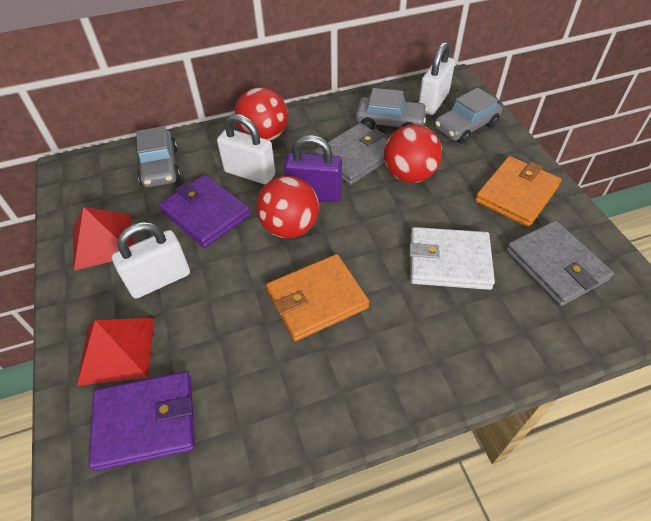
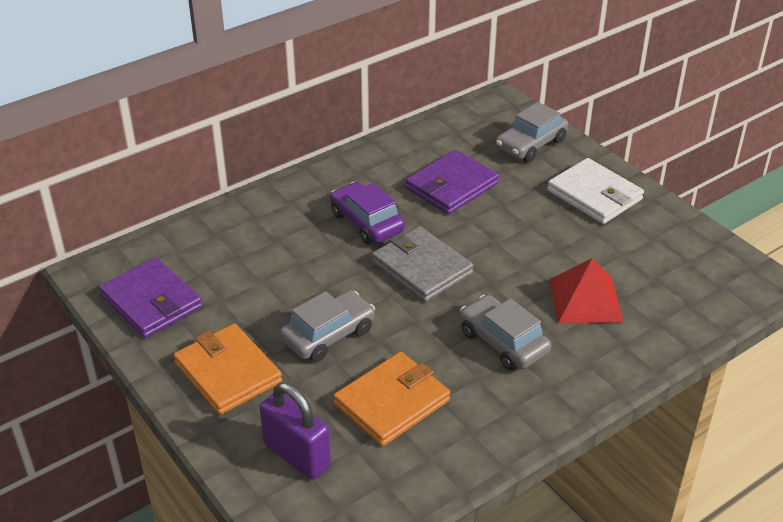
grey wallet: [314,123,387,185] [506,221,614,306] = 2 -> [372,226,474,302] = 1
purple car: none = 0 -> [330,182,405,244] = 1
red ball: [235,87,288,141] [256,176,319,238] [384,124,442,183] = 3 -> none = 0
red pyramid: [73,207,134,271] [77,318,154,386] = 2 -> [549,258,624,324] = 1
white padlock: [112,222,190,299] [217,114,275,185] [419,42,455,115] = 3 -> none = 0

